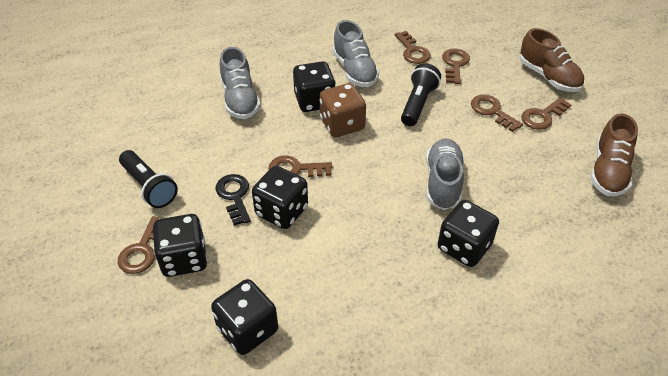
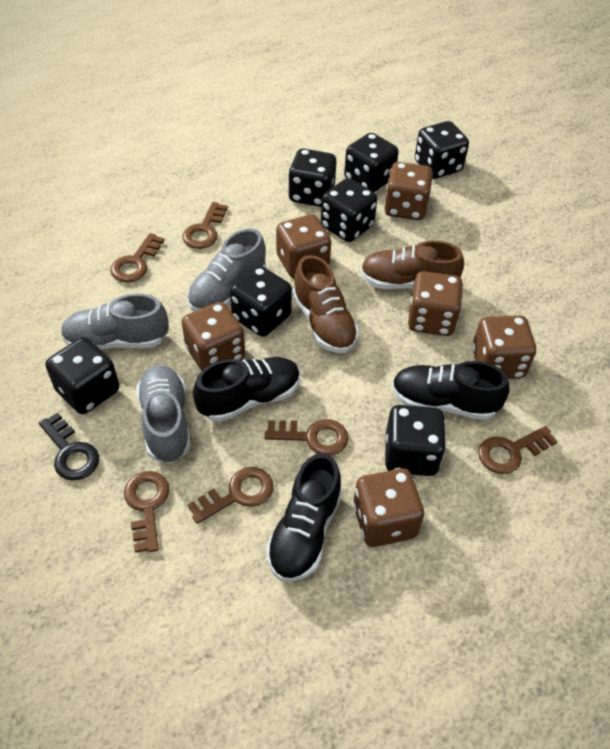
black dice: [153,214,207,277] [211,279,278,355] [252,166,308,229] [293,61,336,112] [438,200,499,267] = 5 -> [45,337,119,414] [230,266,292,337] [288,149,337,207] [321,178,377,242] [344,133,399,192] [385,405,446,476] [415,121,469,179] = 7
black flashlight: [119,150,178,208] [401,63,441,126] = 2 -> none = 0
black shoe: none = 0 -> [193,357,300,422] [266,453,342,582] [392,361,510,420] = 3
brown dice: [320,83,366,137] = 1 -> [182,302,245,371] [276,214,331,279] [353,468,424,547] [384,162,433,220] [408,271,463,336] [472,315,536,379] = 6

